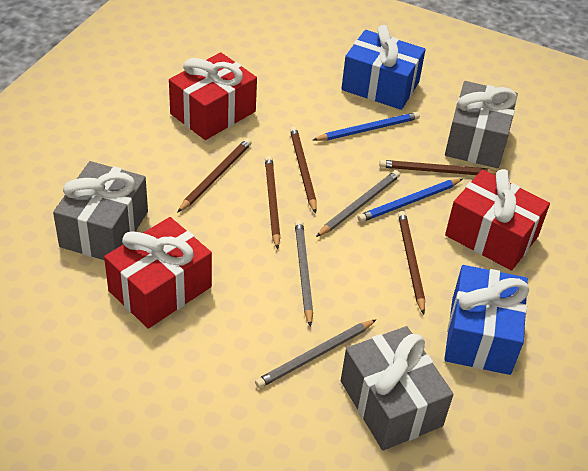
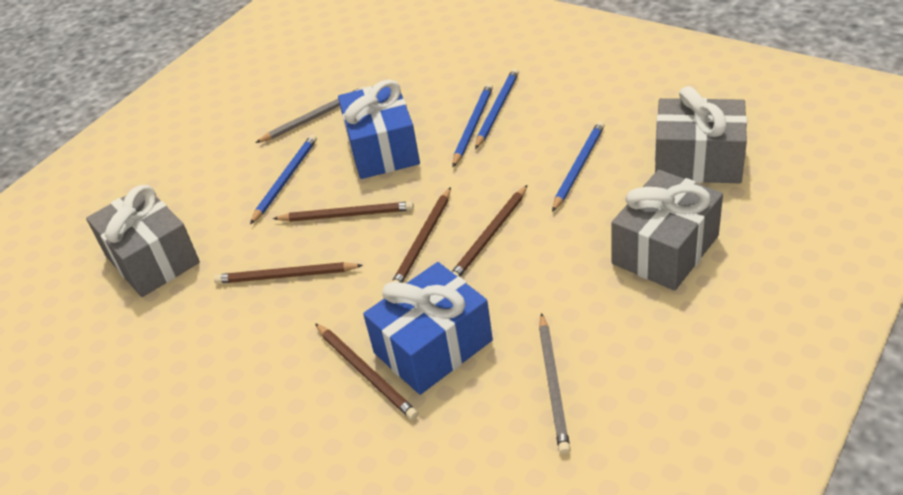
blue pencil: [313,112,420,141] [357,179,463,222] = 2 -> [250,135,317,224] [452,83,493,167] [475,68,519,149] [552,121,605,212] = 4
grey pencil: [255,319,377,388] [295,220,313,327] [316,170,400,237] = 3 -> [256,86,365,143] [539,313,571,455] = 2
red gift: [104,217,212,328] [169,53,257,140] [445,169,550,270] = 3 -> none = 0

